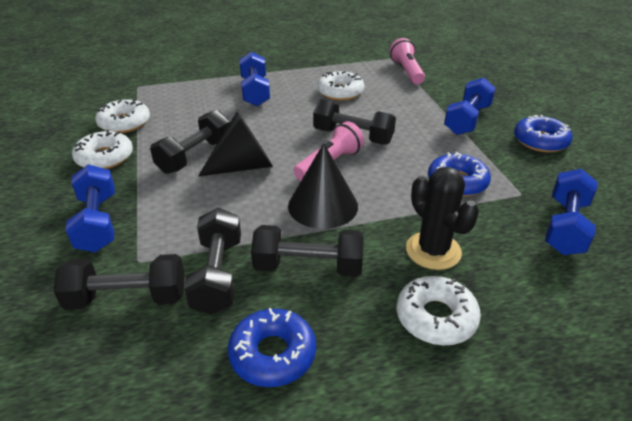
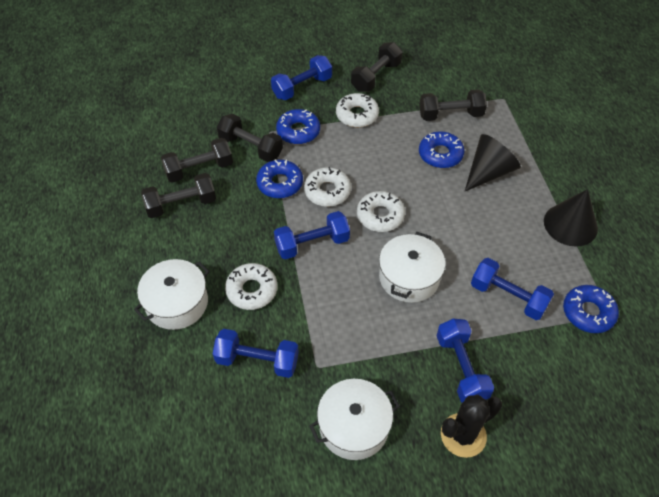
blue donut: [228,308,316,387] [428,152,491,197] [514,115,573,152] = 3 -> [256,159,303,198] [276,109,320,144] [419,131,464,168] [563,285,619,333] = 4
blue dumbbell: [66,164,115,252] [239,52,270,106] [444,78,496,135] [545,169,598,255] = 4 -> [213,329,299,378] [271,55,332,100] [274,211,350,259] [437,319,494,403] [471,258,554,320] = 5
pink flashlight: [293,121,364,181] [389,38,425,85] = 2 -> none = 0
white pot: none = 0 -> [134,259,210,330] [309,379,400,460] [379,232,445,303] = 3

